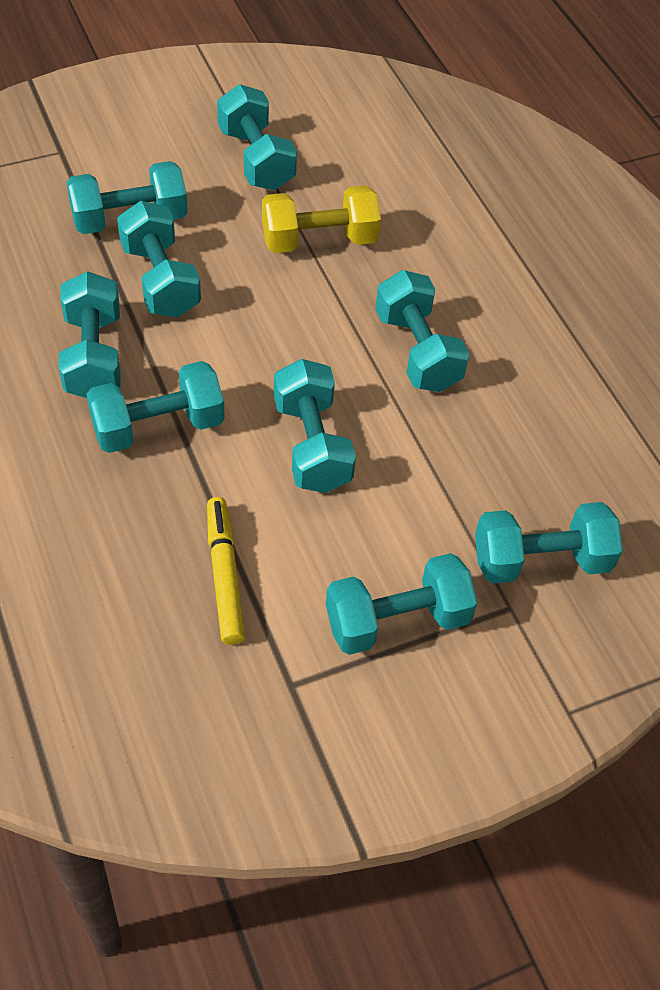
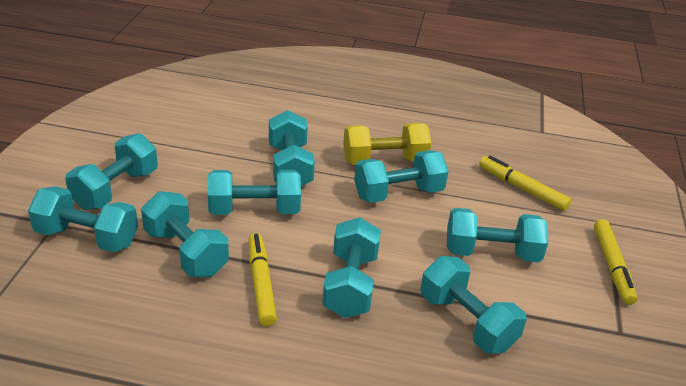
yellow marker: [207,497,245,645] = 1 -> [249,233,277,326] [479,155,571,211] [594,219,637,305] = 3

